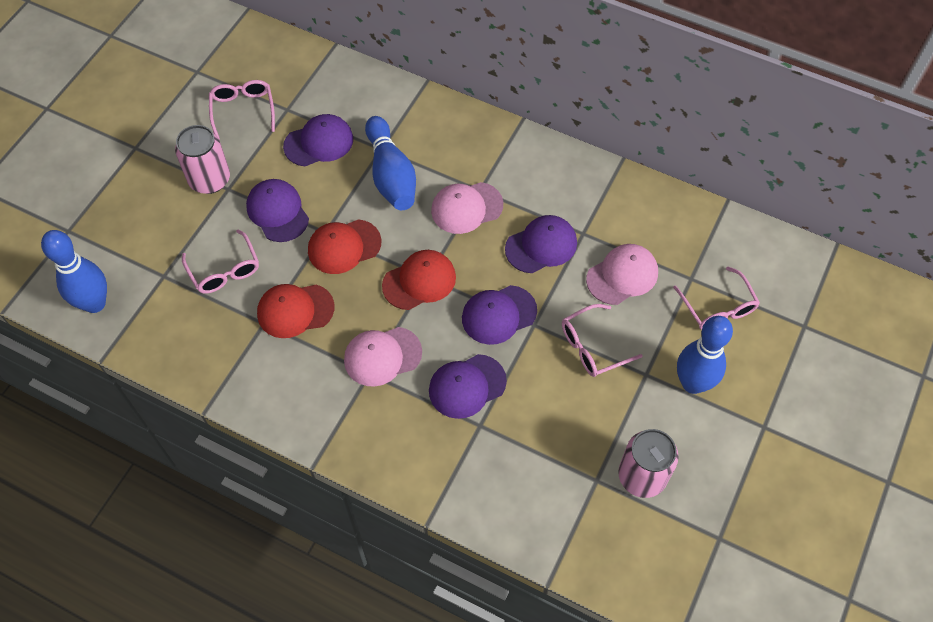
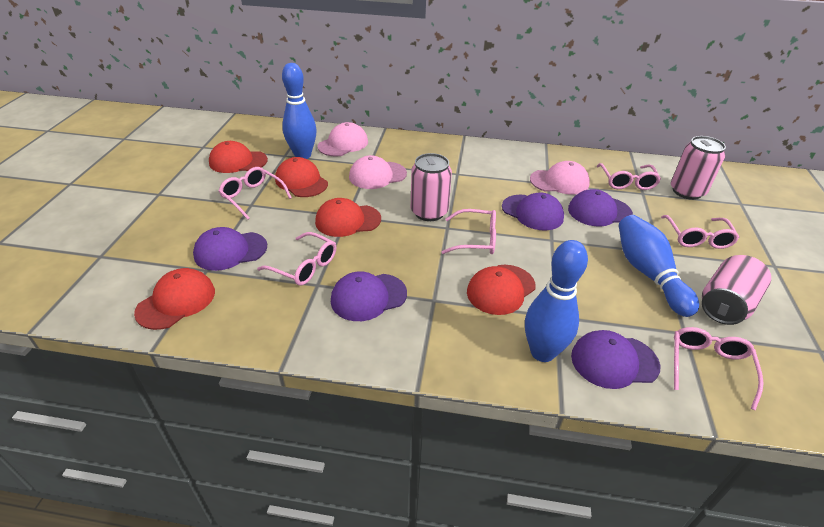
pink can: [175,125,230,194] [618,429,678,498] = 2 -> [411,153,452,221] [671,136,726,200] [702,255,771,325] = 3
pink glasses: [182,230,259,294] [209,80,275,139] [562,304,643,377] [673,267,760,330] = 4 -> [219,167,292,220] [257,232,336,285] [442,209,496,254] [597,163,661,190] [661,215,740,249] [674,327,764,410] = 6
red cap: [257,284,334,338] [308,219,382,274] [382,250,456,310] = 3 -> [134,268,215,330] [209,141,268,173] [275,157,328,197] [315,198,381,237] [467,265,536,315] = 5

